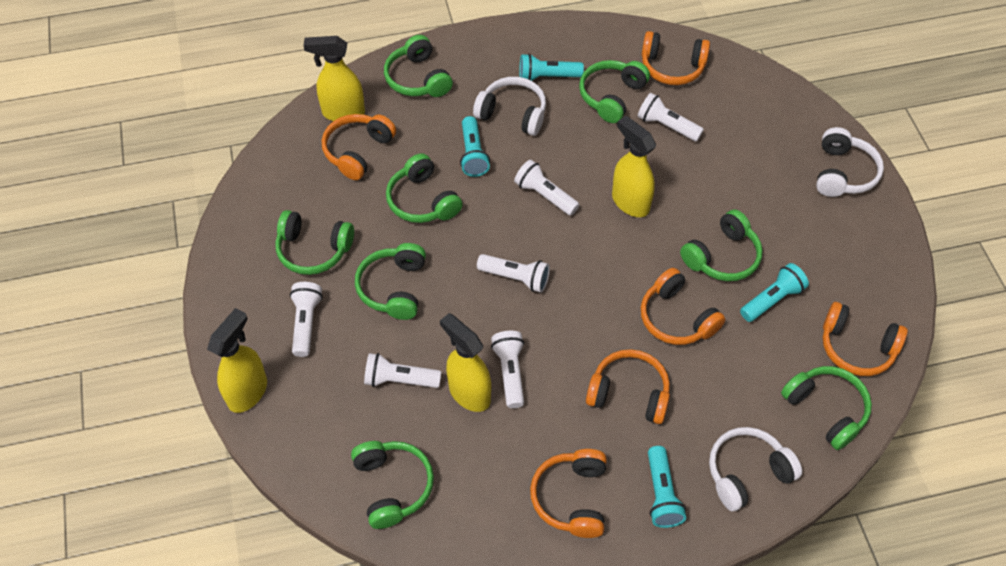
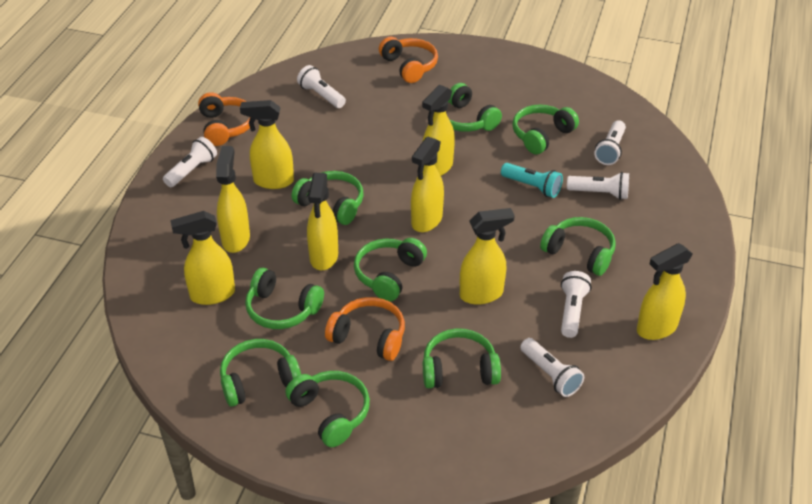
green headphones: [275,210,354,275] [351,441,434,529] [355,243,426,320] [384,35,453,97] [386,153,463,223] [579,60,650,123] [680,209,763,281] [781,366,872,450] = 8 -> [220,339,301,407] [245,268,324,329] [285,371,370,447] [292,171,364,225] [354,238,427,301] [423,328,501,388] [448,83,502,132] [513,104,579,154] [540,217,616,276] = 9
orange headphones: [322,114,396,180] [530,449,607,538] [586,349,670,424] [641,268,725,345] [642,31,710,85] [823,302,908,376] = 6 -> [198,92,250,146] [325,297,405,361] [379,37,438,83] = 3
turquoise flashlight: [460,116,490,177] [519,54,584,81] [648,446,686,528] [740,263,809,322] = 4 -> [501,163,563,198] = 1
white headphones: [473,77,546,136] [709,427,802,511] [816,127,884,197] = 3 -> none = 0
yellow spray bottle: [207,308,267,413] [303,36,365,121] [440,313,491,412] [612,116,656,217] = 4 -> [170,211,235,305] [216,146,250,253] [240,100,294,189] [307,173,338,270] [411,136,444,232] [422,85,455,176] [460,208,515,305] [637,243,692,340] = 8

